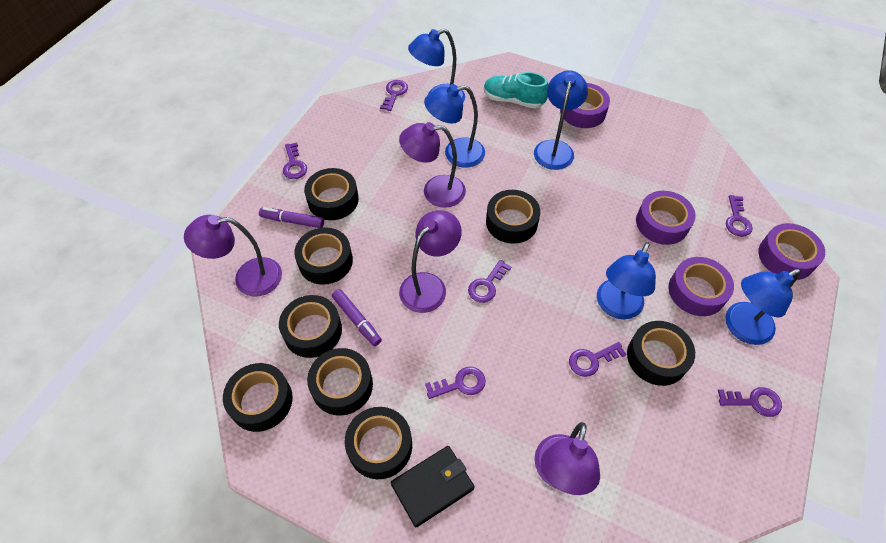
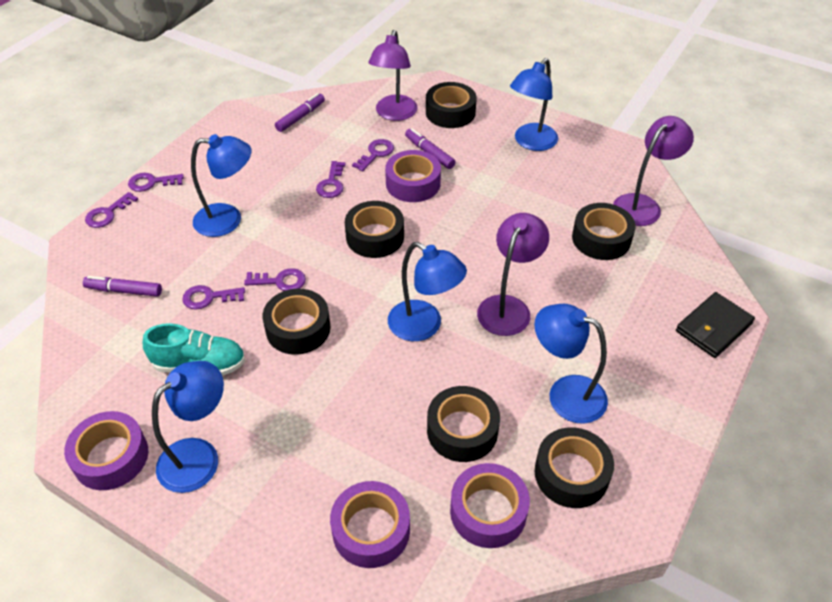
black tape: [223,363,293,432] [279,295,342,358] [294,227,353,285] [304,168,359,220] [307,348,373,416] [345,407,412,479] [486,190,540,244] [627,321,695,386] = 8 -> [263,289,331,355] [345,201,404,258] [426,82,477,128] [427,386,500,462] [535,427,614,508] [572,203,636,260] = 6
purple key: [283,142,307,179] [380,80,408,111] [425,367,486,399] [468,260,511,303] [569,342,627,377] [718,387,782,417] [726,195,753,237] = 7 -> [85,192,138,228] [128,173,184,192] [182,285,245,310] [244,268,306,291] [316,161,345,198] [352,139,394,171] = 6
purple lamp: [184,215,282,296] [399,122,466,208] [399,210,462,313] [534,422,600,495] = 4 -> [368,30,417,121] [477,213,549,336] [613,116,694,226] = 3
purple marker: [259,207,324,228] [332,289,382,346] = 2 -> [83,276,162,297] [275,93,325,132] [405,128,456,169] = 3

